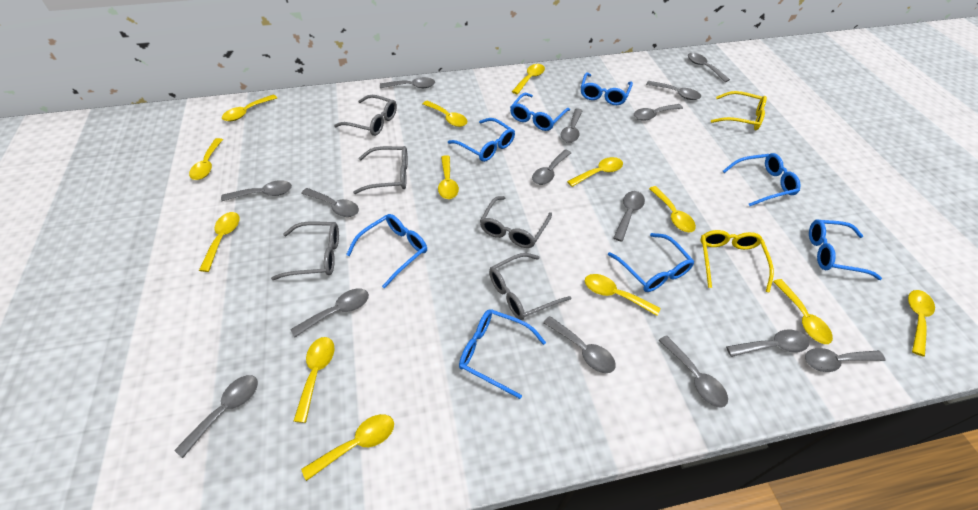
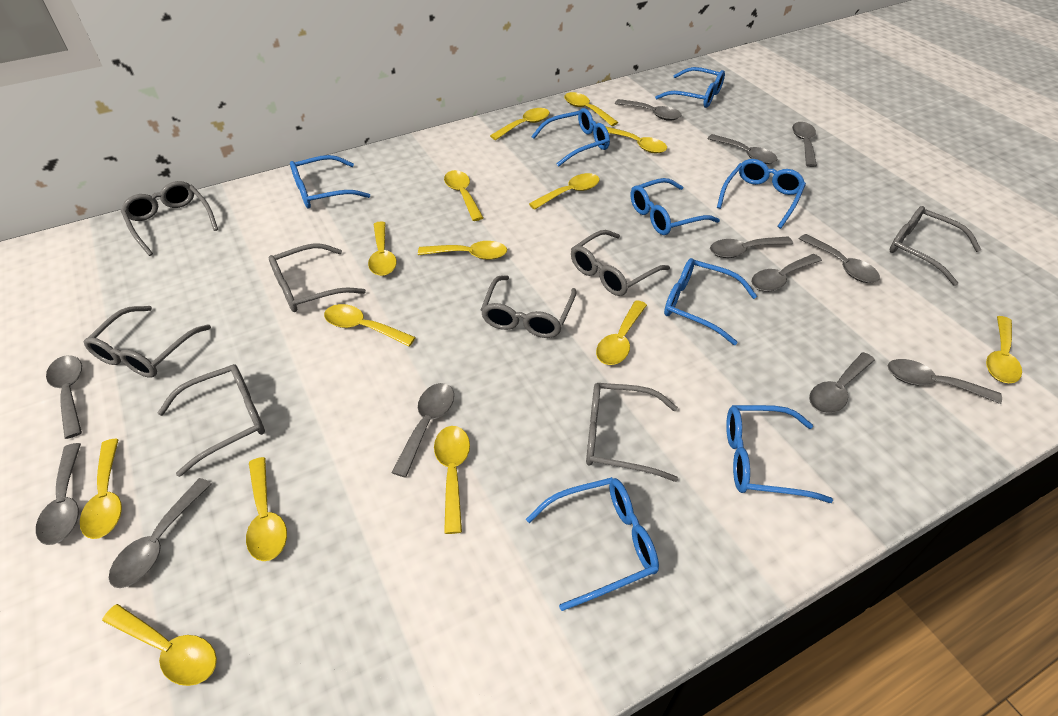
grey glasses: [271,222,339,280] [334,95,397,136] [353,146,408,194] [480,196,552,248] [489,253,571,320] = 5 -> [84,306,211,377] [121,181,218,256] [157,364,265,477] [269,243,366,312] [481,275,577,338] [571,230,670,296] [586,383,678,482] [890,206,981,286] = 8
grey spoon: [174,375,258,458] [221,180,292,201] [290,289,369,337] [301,188,359,217] [380,77,435,88] [532,149,571,185] [543,316,616,373] [561,108,583,143] [613,191,645,242] [634,104,683,121] [646,81,701,100] [658,335,728,408] [688,53,730,82] [726,330,809,357] [805,348,886,372] = 15 -> [36,443,81,545] [46,355,82,439] [109,478,212,588] [392,383,454,478] [615,99,682,121] [707,134,778,164] [710,237,793,258] [751,254,822,292] [792,122,817,167] [799,234,880,283] [809,352,875,414] [888,359,1002,404] = 12
yellow glasses: [700,230,774,293] [711,91,767,130] = 2 -> none = 0
yellow spoon: [189,138,223,180] [199,212,240,272] [222,94,277,121] [294,337,335,423] [301,414,394,481] [423,100,467,127] [438,155,459,199] [512,64,545,94] [567,157,623,187] [585,274,660,316] [649,186,696,232] [773,279,833,344] [908,290,935,357] = 13 -> [80,439,122,539] [102,604,217,686] [246,457,287,561] [324,304,416,347] [368,222,397,276] [418,241,507,260] [434,426,470,534] [444,170,483,221] [490,108,550,140] [529,173,600,210] [564,92,618,126] [596,300,647,365] [605,126,667,153] [986,316,1022,383] = 14

